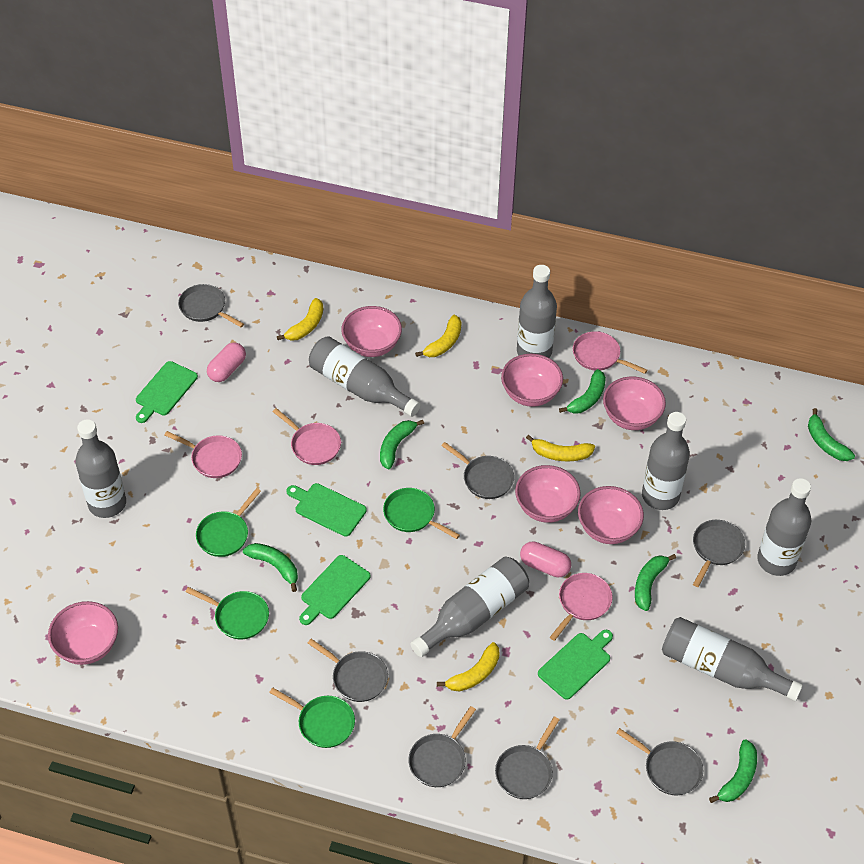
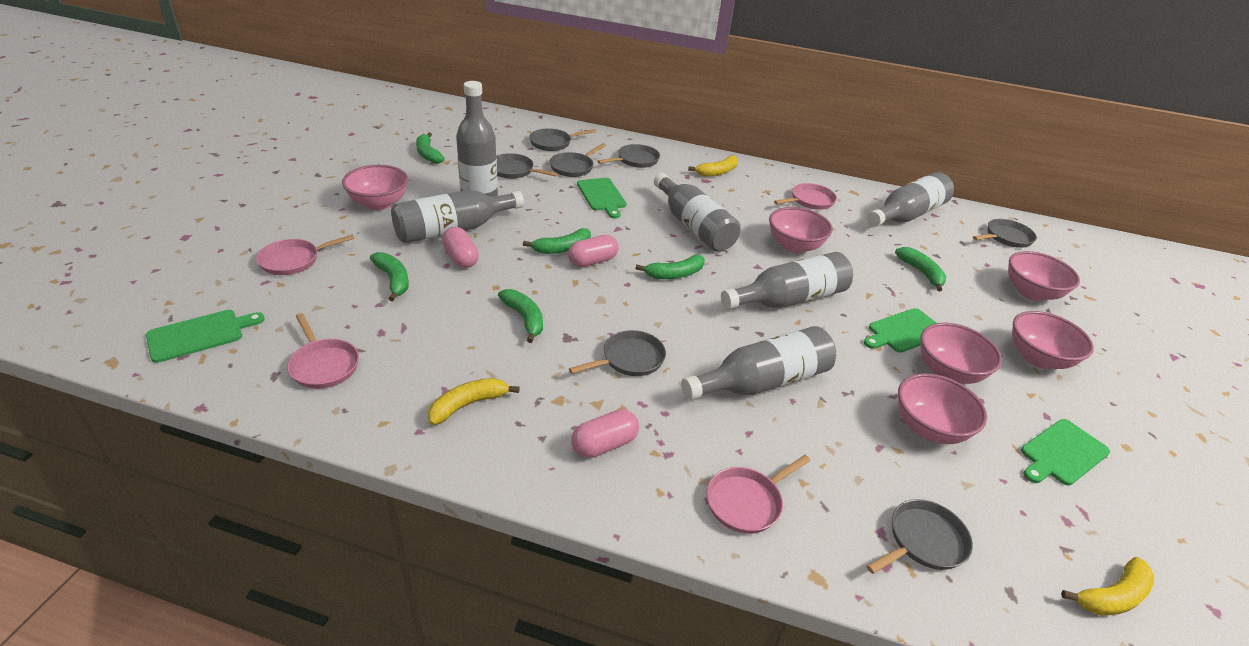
green pan: [185,587,269,639] [196,488,261,557] [269,688,355,748] [383,488,460,539] = 4 -> none = 0
grey bottle: [75,419,126,518] [309,336,420,417] [410,557,529,657] [517,265,557,358] [642,412,690,510] [662,617,803,701] [757,478,811,576] = 7 -> [391,190,524,243] [456,81,498,196] [654,173,741,252] [681,326,836,400] [721,252,853,309] [867,172,954,227] = 6
pink capsule: [207,342,246,382] [520,541,571,577] = 2 -> [442,227,479,268] [568,235,619,267] [571,409,639,458] = 3
yellow banana: [277,298,323,341] [415,315,462,357] [437,642,499,691] [526,435,595,461] = 4 -> [428,378,520,425] [688,156,738,176] [1061,557,1154,615] = 3

